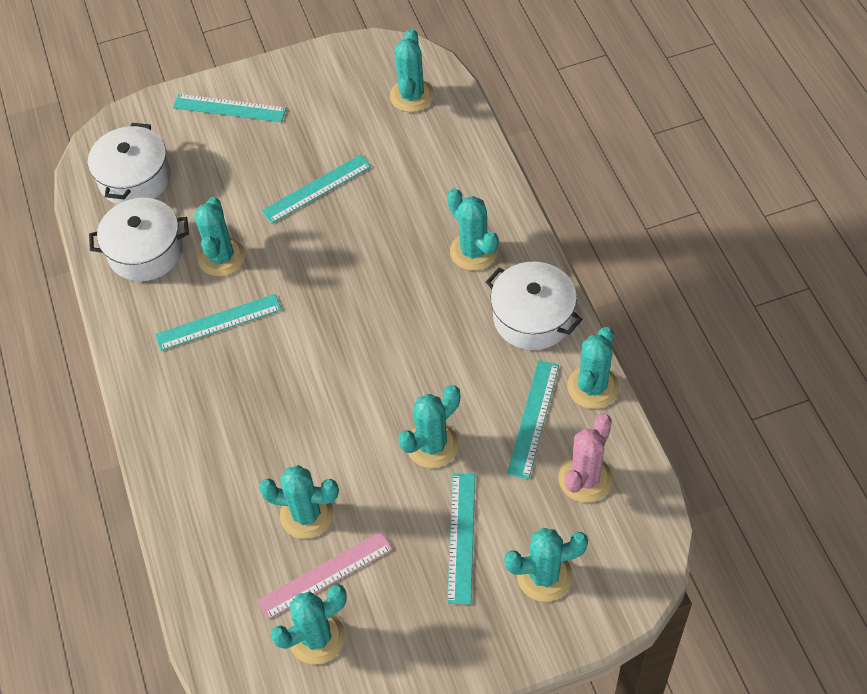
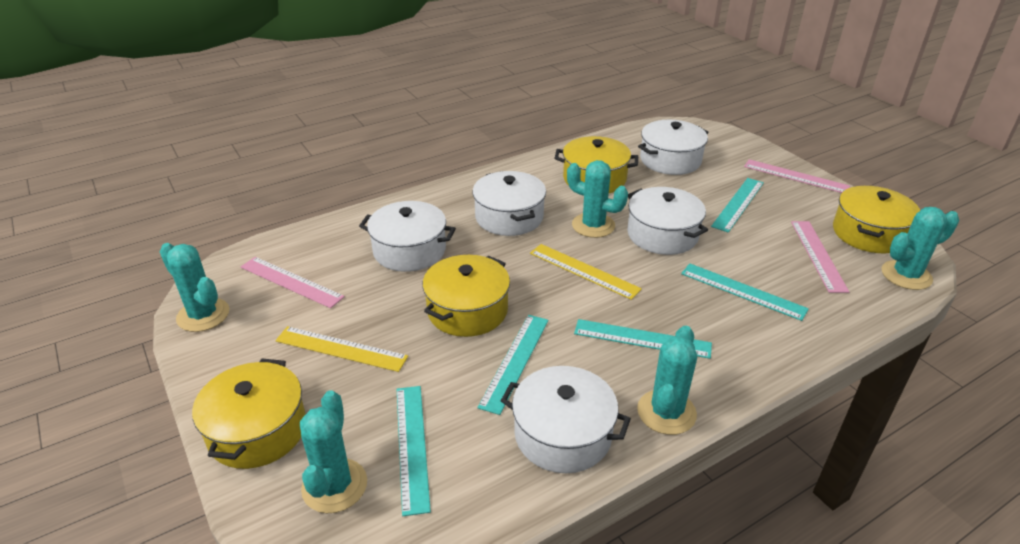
pink cactus: [558,414,613,503] = 1 -> none = 0
pink ruler: [257,531,393,620] = 1 -> [241,257,345,308] [744,159,850,193] [791,221,849,293] = 3
turquoise cactus: [194,197,245,276] [259,465,339,539] [271,584,347,664] [390,28,434,112] [398,385,460,468] [447,188,498,271] [504,528,588,602] [567,327,619,409] = 8 -> [160,243,229,332] [300,390,367,513] [567,160,628,238] [637,326,697,435] [882,207,959,290] = 5
white pot: [88,123,171,205] [89,198,189,281] [486,262,583,350] = 3 -> [359,201,456,272] [472,171,546,236] [501,366,631,473] [627,187,708,255] [638,120,709,175] = 5
yellow pot: none = 0 -> [192,359,306,469] [422,255,510,337] [555,136,638,193] [833,186,920,253] = 4
yellow ruler: none = 0 -> [275,326,408,372] [530,244,642,300] = 2

